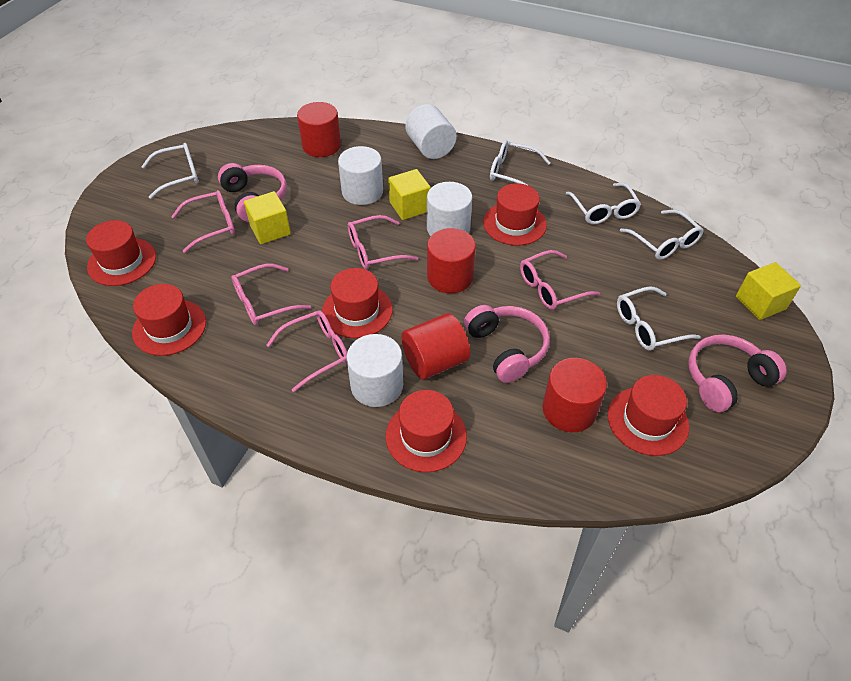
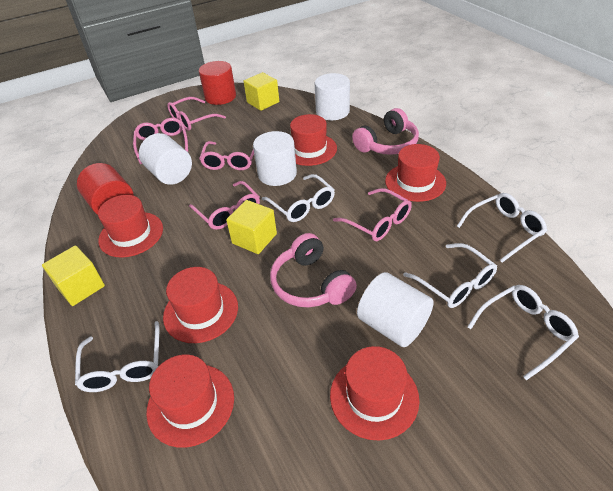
pink headphones: [218,163,287,222] [464,305,550,383] [688,334,787,412] = 3 -> [270,233,357,308] [352,108,419,155] = 2
red cylinder: [297,102,341,157] [401,313,470,380] [427,228,476,293] [543,358,607,432] = 4 -> [77,163,134,215] [199,61,236,105] = 2

